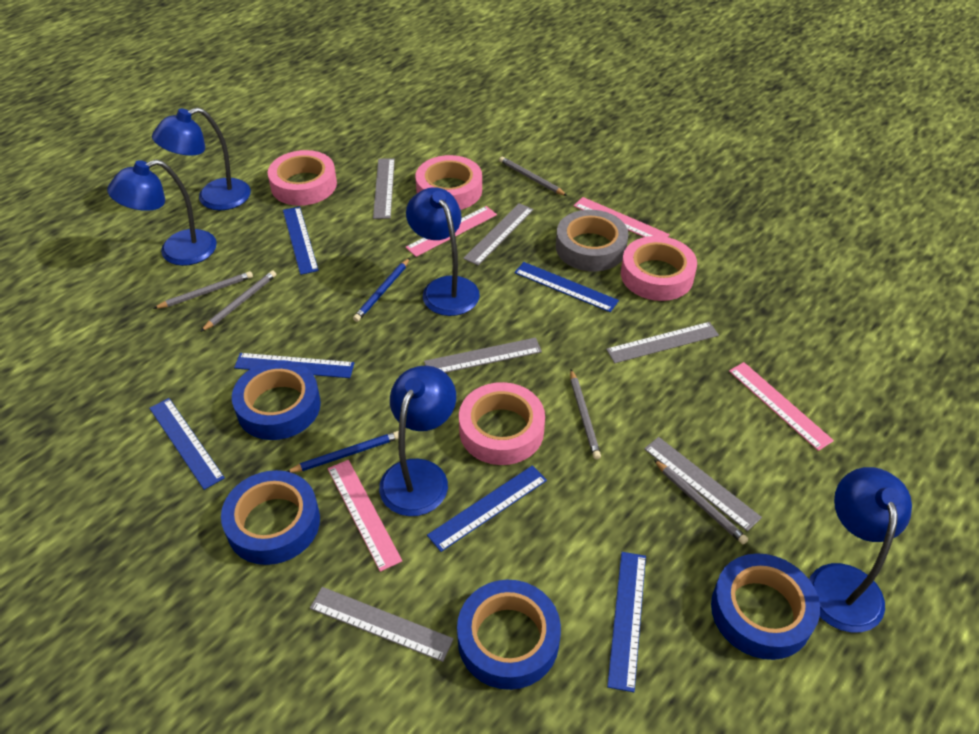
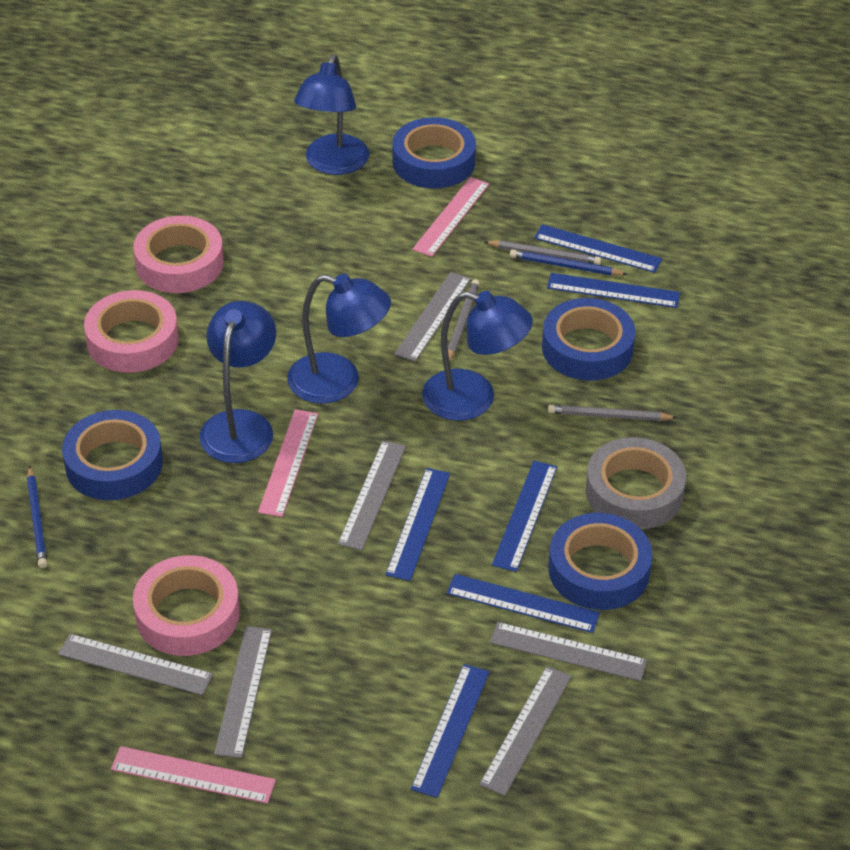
blue lamp: [107,160,217,266] [152,107,251,210] [379,366,456,516] [406,187,480,316] [809,467,912,633] = 5 -> [199,301,276,463] [287,274,391,404] [294,54,369,175] [422,291,533,421] = 4
grey pencil: [153,271,253,309] [200,270,276,332] [499,156,567,196] [570,370,601,459] [654,459,748,544] = 5 -> [448,279,480,362] [485,240,601,265] [548,405,677,421] = 3
pink ruler: [328,460,402,572] [405,206,497,257] [574,197,670,237] [729,362,834,451] = 4 -> [111,746,276,804] [258,409,318,517] [412,177,489,257] = 3
pink tape: [268,150,337,206] [416,155,482,210] [459,382,545,465] [621,236,697,301] = 4 -> [84,290,179,373] [133,216,224,293] [133,555,240,656] = 3

